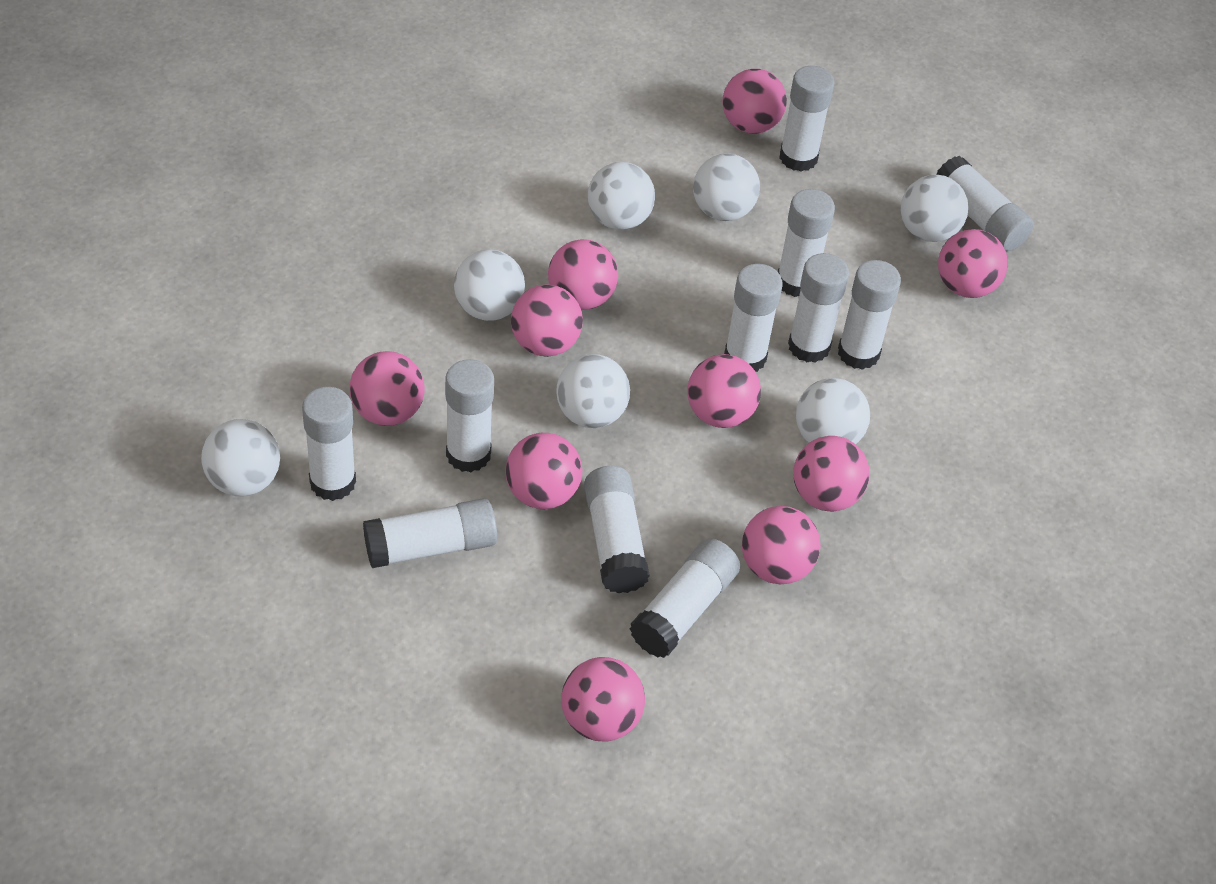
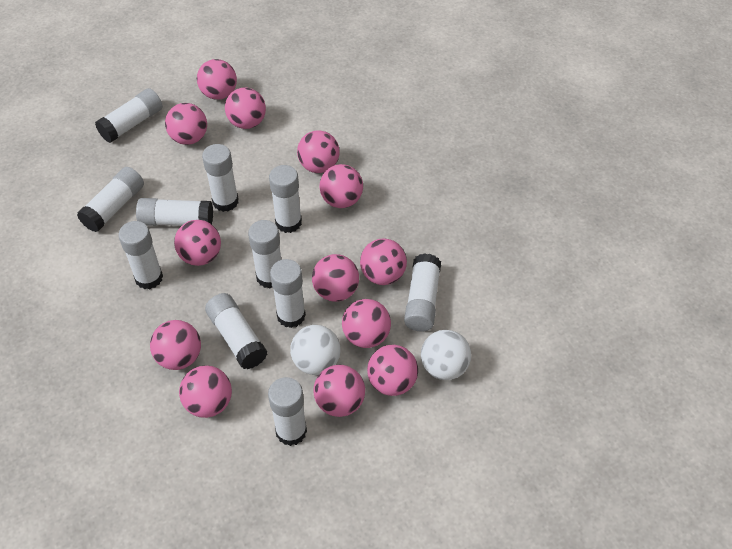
pink ball: [349,351,425,426] [505,433,582,509] [511,284,583,357] [548,239,618,310] [561,657,645,742] [688,354,761,428] [722,69,787,134] [742,506,820,584] [793,436,870,512] [938,229,1008,298] = 10 -> [150,320,201,370] [165,103,207,145] [174,220,221,266] [179,365,232,418] [197,59,237,100] [225,87,266,129] [297,130,340,173] [312,254,359,302] [314,365,365,417] [319,164,363,208] [342,299,391,348] [360,238,407,285] [367,345,418,396] = 13
white ball: [201,419,280,496] [454,250,525,321] [556,354,630,428] [588,162,655,230] [693,153,760,221] [796,378,870,444] [901,174,968,242] = 7 -> [290,325,341,375] [421,330,471,380] = 2

